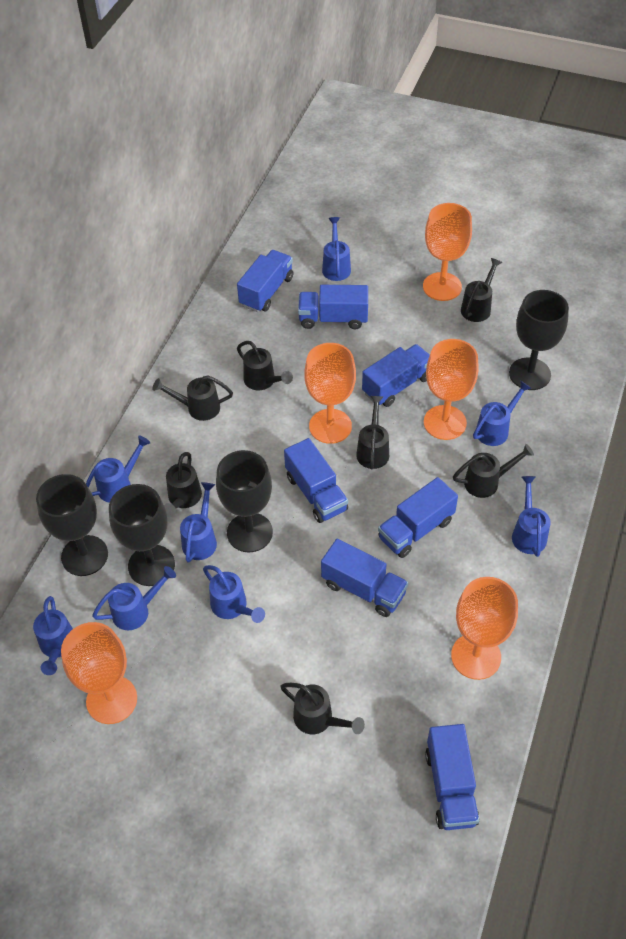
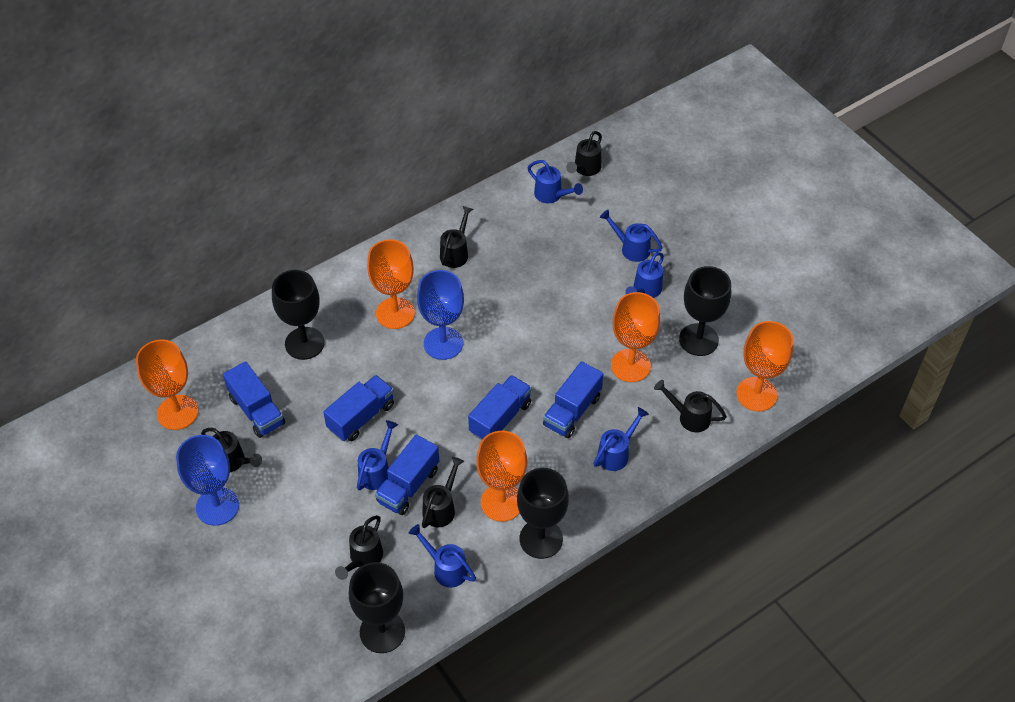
black watering can: [152,376,233,421] [164,452,202,517] [237,341,293,390] [280,683,365,734] [356,396,389,469] [453,444,534,498] [461,258,502,322] = 7 -> [201,428,262,472] [335,515,383,580] [422,457,464,528] [440,206,473,268] [566,131,602,176] [654,380,727,432] = 6
blue goblet: none = 0 -> [176,435,239,526] [417,270,464,360] = 2
blue truck: [237,250,294,312] [284,438,348,523] [298,285,368,329] [321,539,408,617] [362,344,430,407] [378,477,458,558] [425,724,480,830] = 7 -> [223,361,285,438] [323,375,394,441] [375,434,439,515] [468,375,532,440] [543,361,603,438] = 5
blue watering can: [33,596,73,675] [86,436,150,503] [92,566,176,630] [180,482,217,563] [203,565,265,623] [322,217,351,281] [473,381,531,446] [512,476,551,557] = 8 -> [357,420,398,490] [409,524,476,588] [527,160,583,203] [593,407,649,471] [600,210,663,262] [625,252,664,298] = 6

